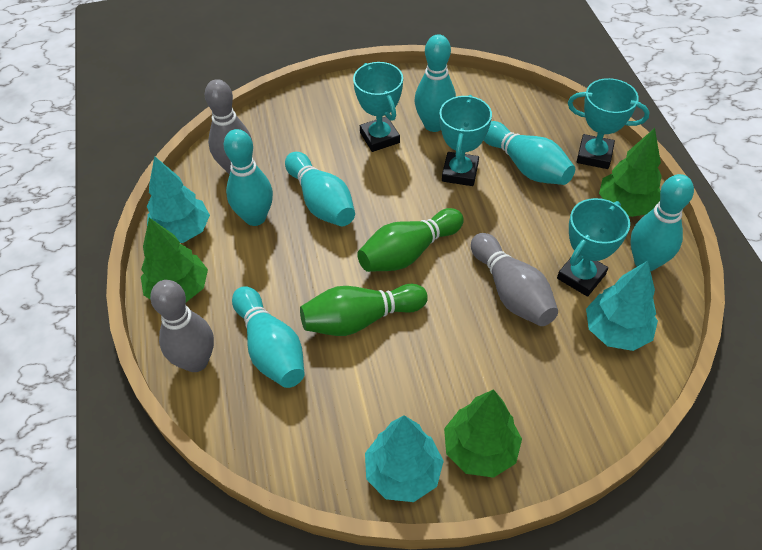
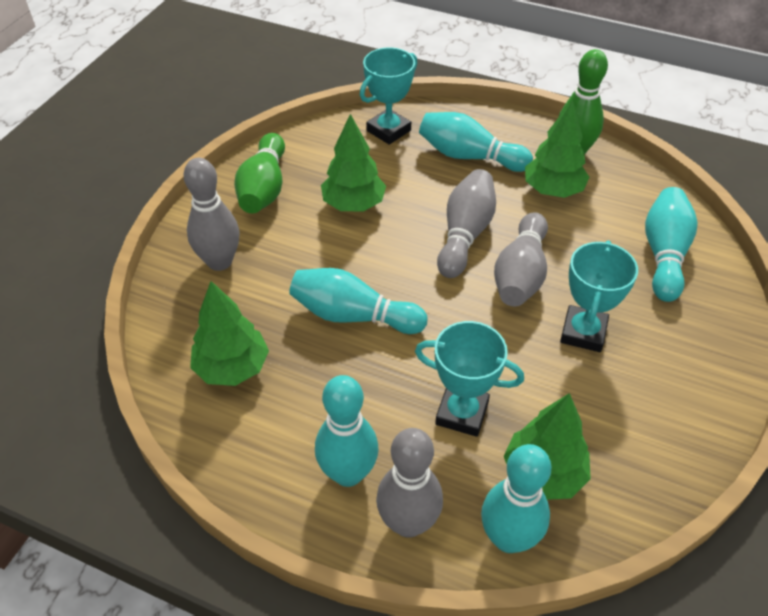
green tree: [141,218,208,302] [444,389,522,478] [599,128,662,217] = 3 -> [190,281,269,386] [321,114,386,211] [504,393,591,500] [525,100,589,198] = 4
grey bowling pin: [150,280,214,372] [205,79,252,175] [471,233,558,326] = 3 -> [183,158,240,271] [376,428,443,538] [437,169,496,278] [494,212,548,306] = 4
turquoise bowling pin: [224,129,273,226] [232,286,305,388] [285,152,355,226] [415,34,456,132] [484,121,575,185] [630,174,694,271] = 6 -> [289,268,428,334] [315,375,379,487] [419,112,533,172] [481,444,551,553] [645,187,698,302] = 5
turquoise tree: [147,156,210,243] [365,415,444,502] [586,261,658,351] = 3 -> none = 0
turquoise trophy: [353,62,403,152] [439,95,492,186] [557,198,630,297] [568,78,650,169] = 4 -> [360,48,417,145] [415,321,524,437] [560,241,638,352] = 3

